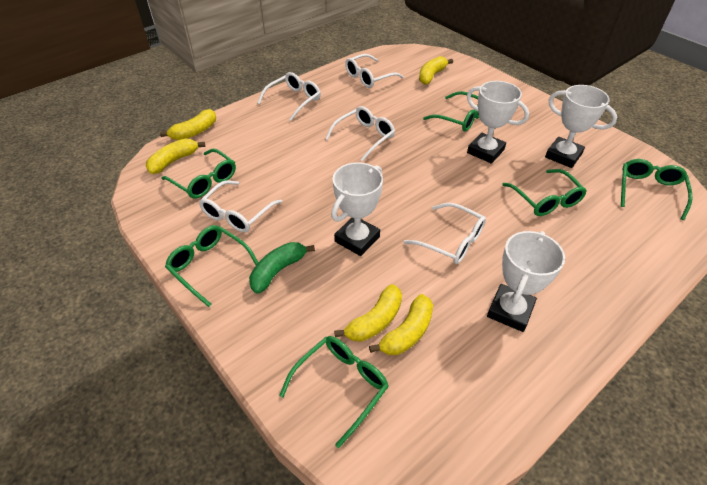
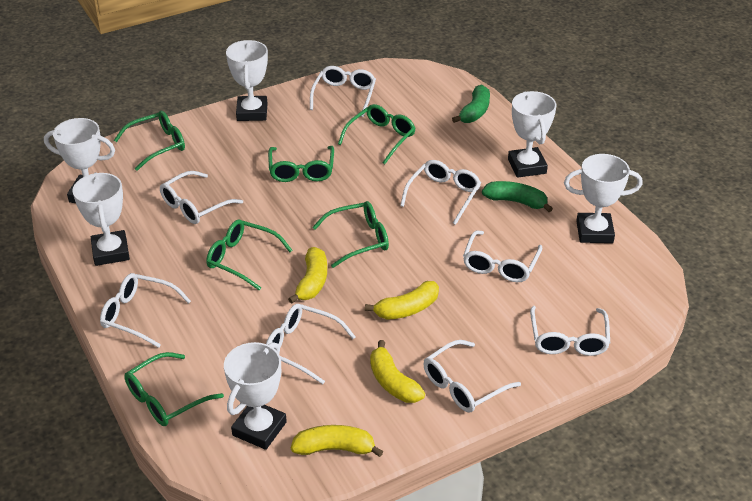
green banana: [249,242,315,294] = 1 -> [452,84,490,123] [482,181,553,212] = 2
white glasses: [199,180,282,232] [258,72,321,121] [325,106,395,162] [345,54,404,88] [404,203,486,264] = 5 -> [100,273,191,348] [160,171,243,224] [266,304,356,384] [310,66,376,117] [400,160,481,225] [424,340,521,412] [463,230,543,282] [530,306,610,356] = 8
white trophy: [331,162,383,256] [467,81,529,164] [487,231,565,332] [545,85,617,168] = 4 -> [44,118,115,203] [72,172,130,266] [224,342,287,450] [226,40,268,121] [508,91,556,178] [564,154,642,243] = 6
yellow banana: [146,138,205,174] [160,109,216,140] [334,284,402,342] [369,294,433,355] [419,56,453,85] = 5 -> [288,247,327,304] [291,425,383,457] [365,281,439,320] [370,340,425,403] = 4

